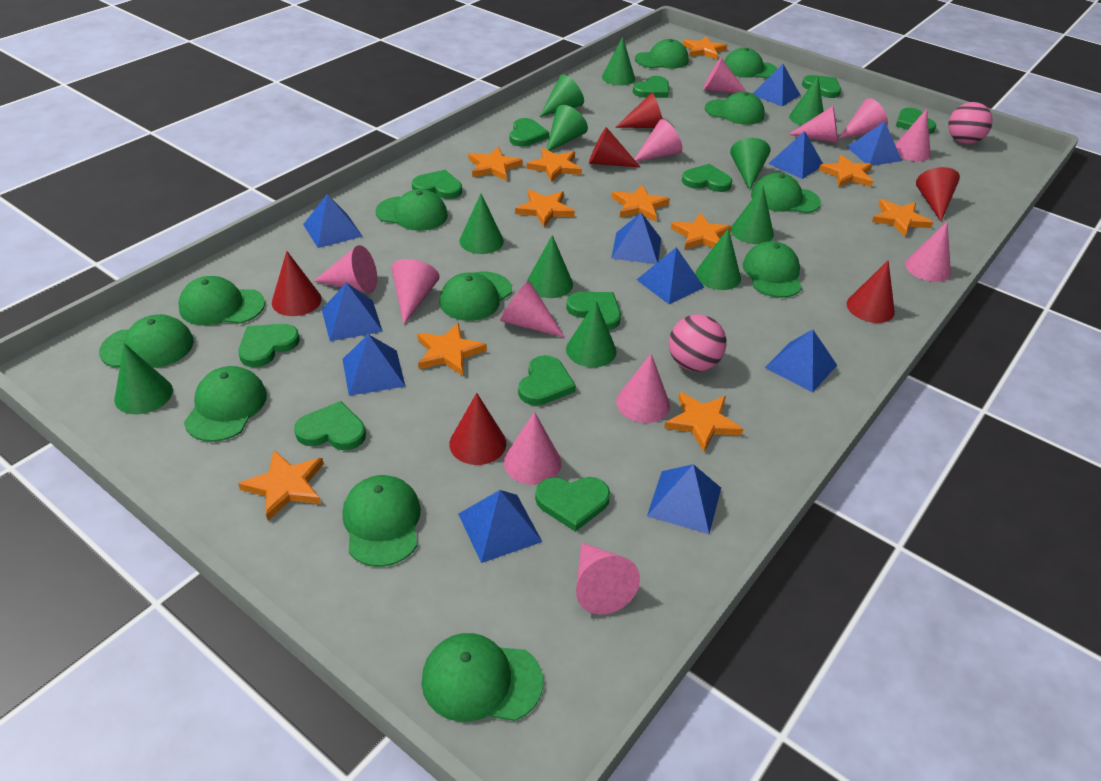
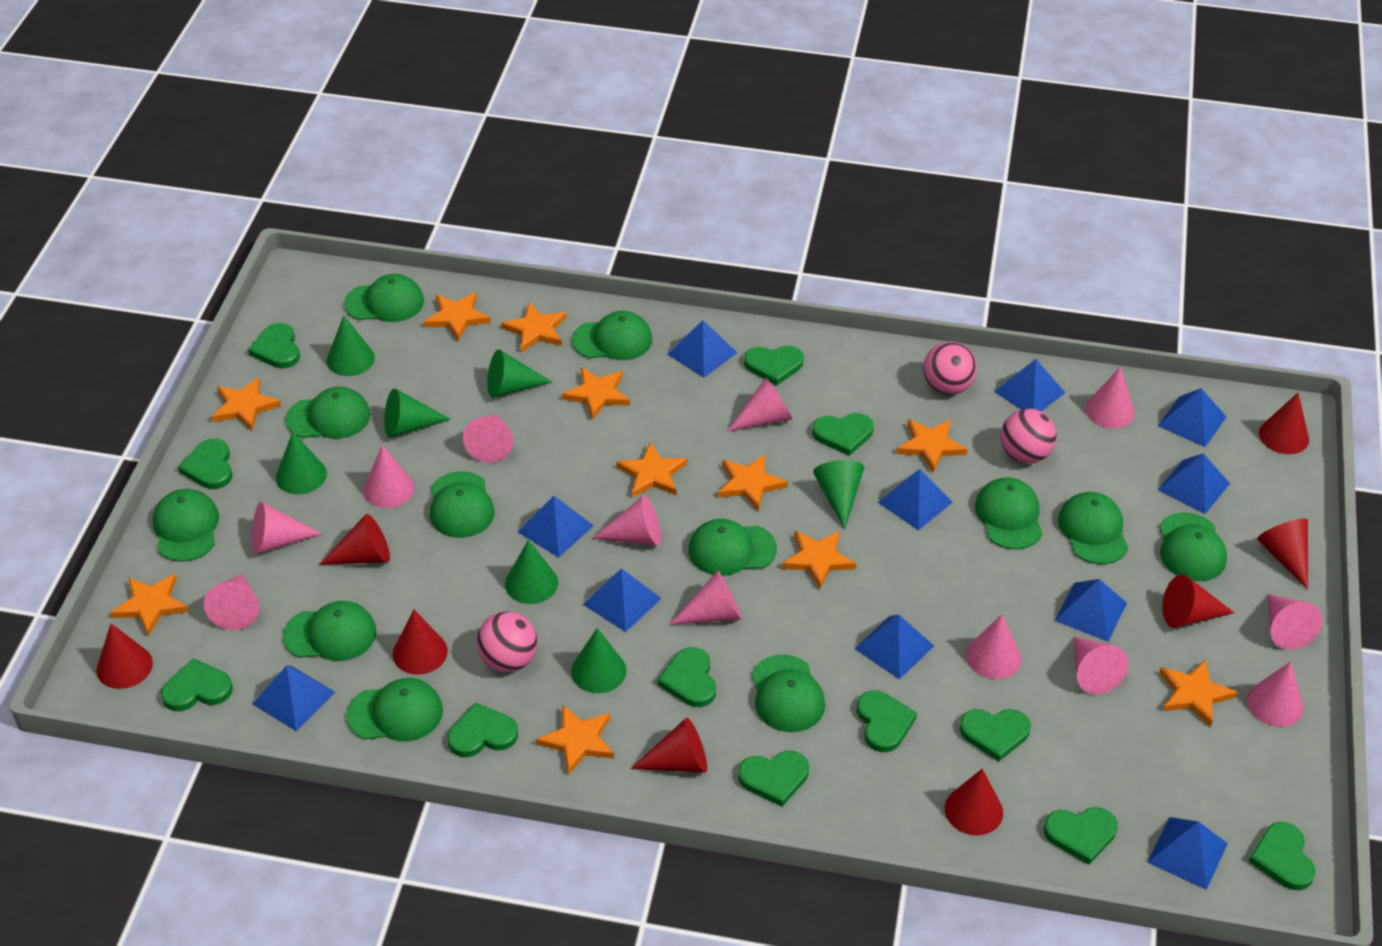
green cone: [114,343,173,414] [459,194,504,254] [527,235,573,298] [539,74,584,117] [547,105,588,151] [566,301,617,367] [602,37,635,86] [695,228,741,290] [730,138,770,191] [731,186,774,244] [789,77,824,126] = 11 -> [276,432,327,494] [327,316,375,376] [384,388,451,438] [487,349,552,398] [505,540,558,604] [571,628,626,693] [813,460,864,529] = 7
green heart: [238,324,300,367] [294,401,366,450] [412,170,462,199] [510,118,549,147] [518,355,576,406] [535,477,610,532] [566,292,621,330] [633,76,669,98] [682,164,732,192] [802,75,841,98] [896,108,936,134] = 11 -> [161,658,233,711] [178,439,233,489] [248,323,300,368] [448,703,518,757] [658,647,716,707] [738,751,809,807] [744,346,804,386] [812,413,874,456] [857,690,917,752] [960,709,1031,762] [1044,807,1118,864] [1249,822,1316,890] = 12
pink ball: [669,315,727,372] [948,102,993,144] = 2 -> [476,612,537,672] [923,342,977,395] [1001,409,1057,464] = 3
red cone: [272,251,322,316] [449,393,506,465] [589,127,640,167] [615,92,663,128] [847,260,895,323] [916,167,960,221] = 6 -> [96,624,153,689] [319,514,390,565] [393,610,448,675] [630,718,707,773] [945,769,1003,835] [1162,575,1234,628] [1257,519,1308,590] [1259,393,1309,454] = 8

